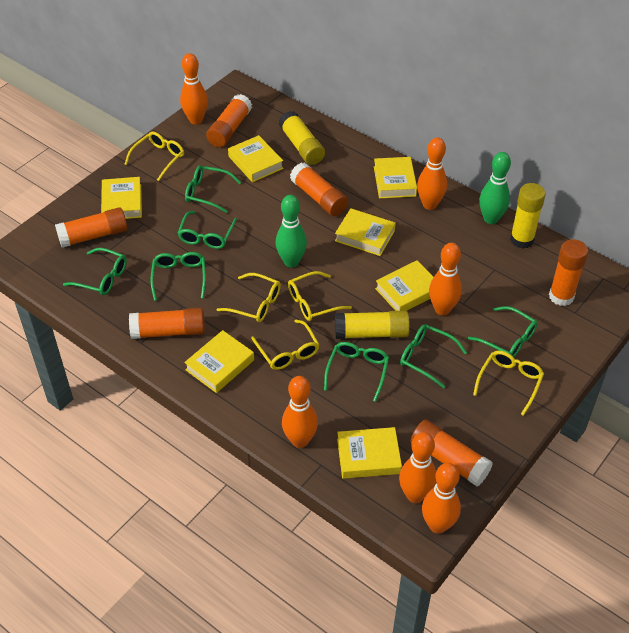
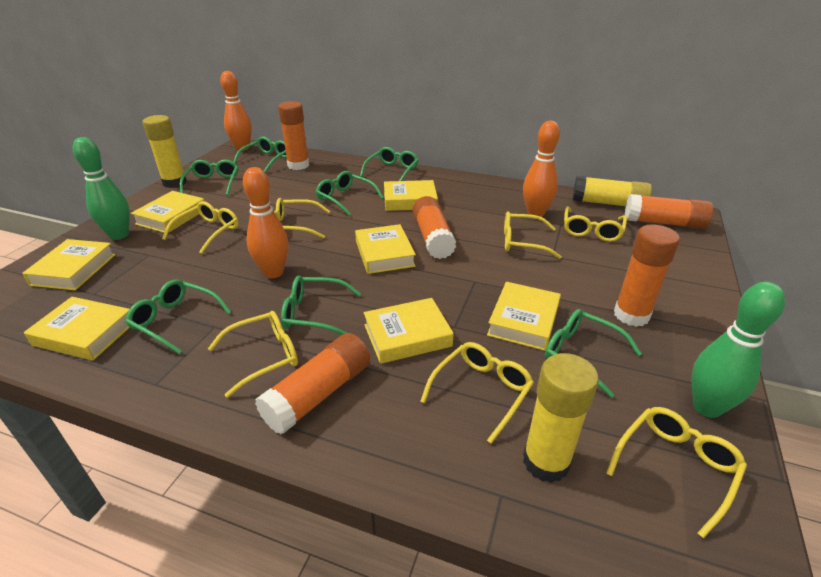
orange bowling pin: [180,53,208,124] [282,376,318,448] [399,432,437,503] [417,137,447,210] [422,463,461,534] [429,243,462,315] = 6 -> [220,71,252,151] [243,167,289,278] [523,121,560,217] = 3
orange glue stick: [55,207,127,248] [129,308,205,339] [206,94,252,147] [290,163,348,216] [411,420,493,486] [549,239,588,306] = 6 -> [255,333,370,434] [278,101,309,170] [413,196,456,259] [614,224,680,327] [625,194,713,229] = 5
yellow glasses: [124,132,184,181] [217,273,281,322] [251,320,320,370] [288,271,352,321] [473,351,544,416] = 5 -> [162,201,239,254] [208,311,298,398] [274,198,330,239] [420,342,534,444] [504,212,562,259] [564,206,627,242] [606,407,747,539] = 7

